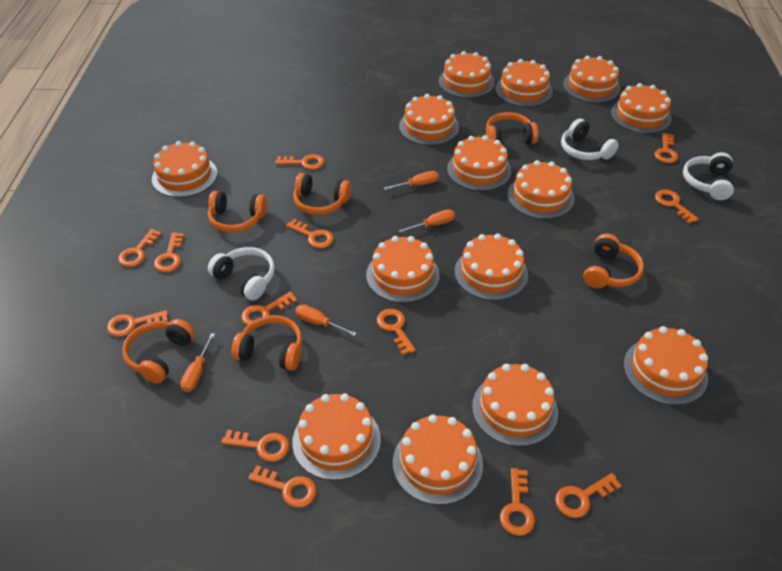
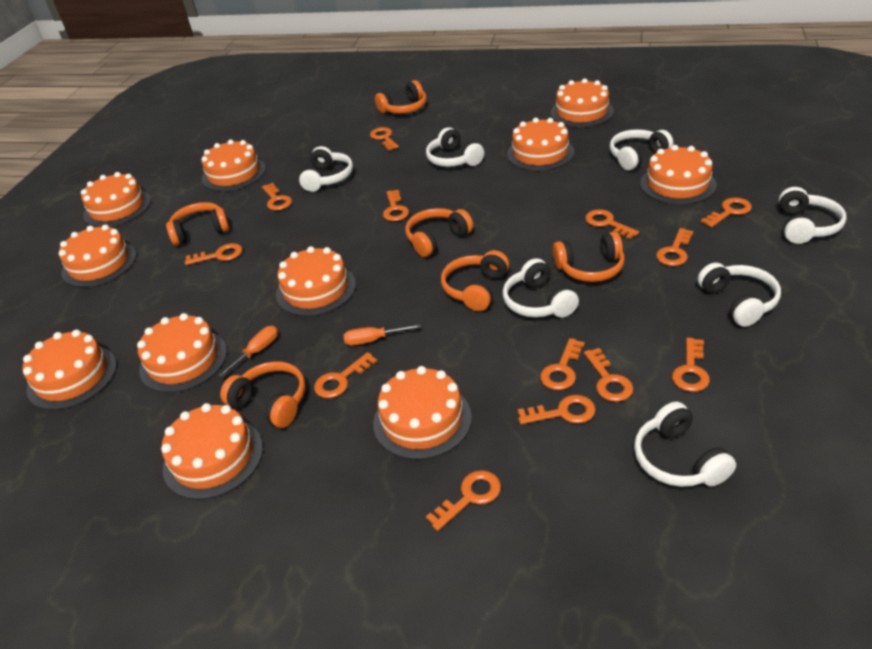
orange cake: [152,141,217,197] [292,393,381,480] [366,236,440,303] [393,414,483,505] [399,94,459,145] [438,51,495,98] [447,135,511,191] [455,233,528,300] [472,364,558,446] [495,59,553,107] [508,160,575,219] [563,56,621,103] [611,83,671,134] [624,326,708,405] = 14 -> [22,330,117,410] [59,224,137,287] [81,172,151,227] [137,313,227,393] [161,403,263,500] [201,139,266,191] [276,246,356,316] [373,366,472,460] [507,118,574,171] [551,78,614,127] [640,145,717,205] = 11
orange screwdriver: [180,333,215,392] [295,304,357,336] [384,171,439,190] [398,209,455,233] = 4 -> [218,326,278,377] [343,324,421,346] = 2
white headphones: [208,247,275,301] [561,119,618,160] [683,152,734,200] = 3 -> [299,146,353,192] [426,127,484,167] [502,258,579,318] [609,129,673,170] [634,402,736,487] [698,263,781,327] [779,187,846,244] = 7

